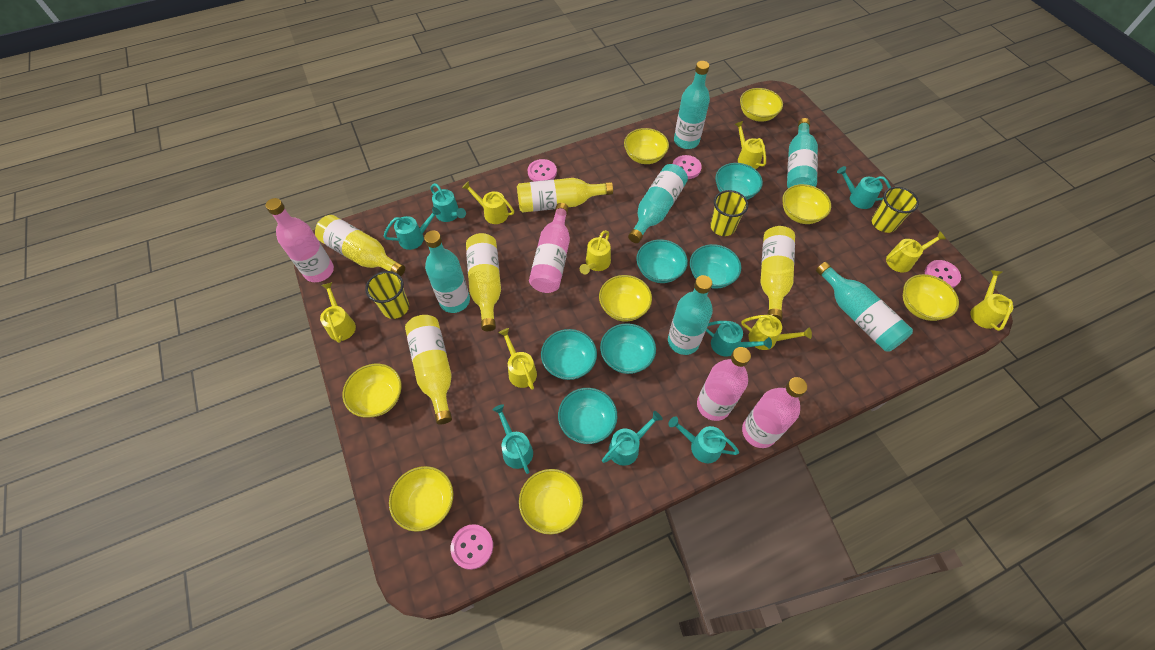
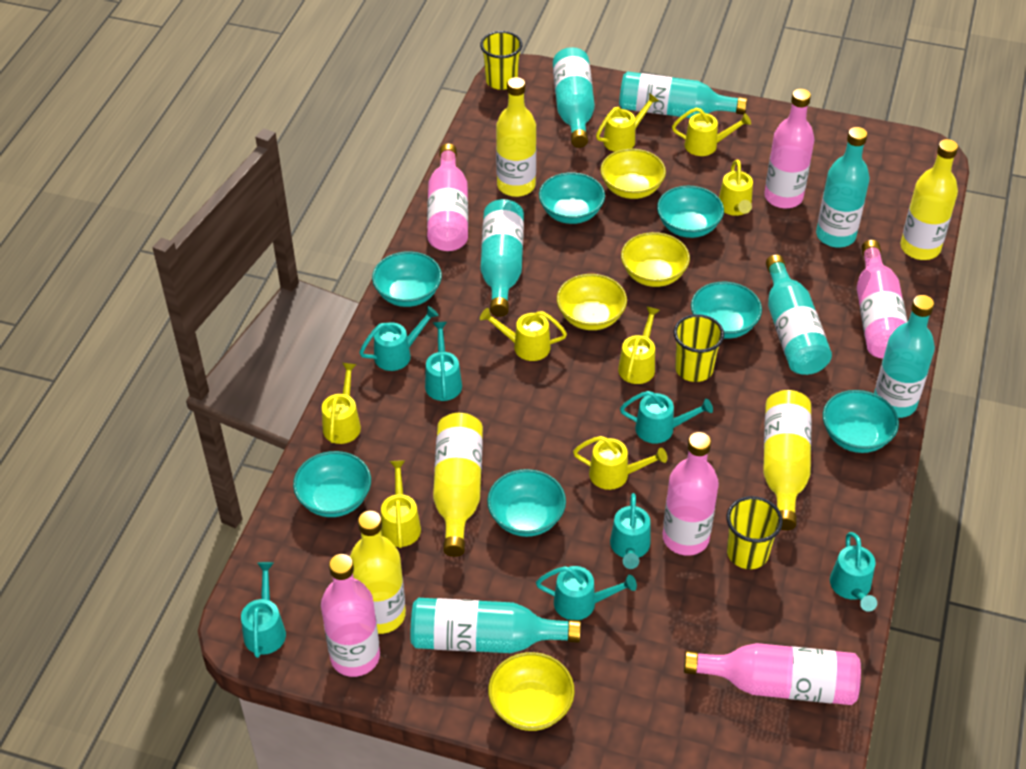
pink bottle: [265,198,334,282] [529,203,570,293] [697,347,751,421] [742,377,807,448] = 4 -> [321,554,380,677] [427,143,468,251] [662,432,719,556] [684,643,861,705] [764,89,814,208] [857,240,908,359] = 6
pink button: [451,524,493,570] [528,159,557,182] [673,155,702,179] [925,260,961,288] = 4 -> none = 0
turquoise bottle: [424,230,470,313] [628,164,688,243] [668,275,713,355] [674,61,710,149] [787,118,818,188] [816,262,913,352] = 6 -> [410,598,581,653] [481,199,524,317] [553,47,595,148] [619,72,747,118] [766,255,832,375] [816,127,870,247] [874,295,935,418] = 7
turquoise bowl: [541,329,597,380] [558,388,617,444] [600,323,656,374] [636,239,688,283] [690,244,741,289] [715,163,763,200] = 6 -> [293,451,371,517] [372,251,442,307] [487,469,566,537] [539,172,605,224] [657,186,724,238] [691,282,762,339] [823,390,899,453] = 7
yellow bowl: [343,364,402,418] [389,466,453,532] [519,469,583,535] [599,275,652,322] [624,128,669,164] [740,88,783,122] [782,184,831,224] [903,274,959,321] = 8 -> [488,652,575,731] [557,274,627,330] [600,149,666,199] [621,232,690,287] = 4

